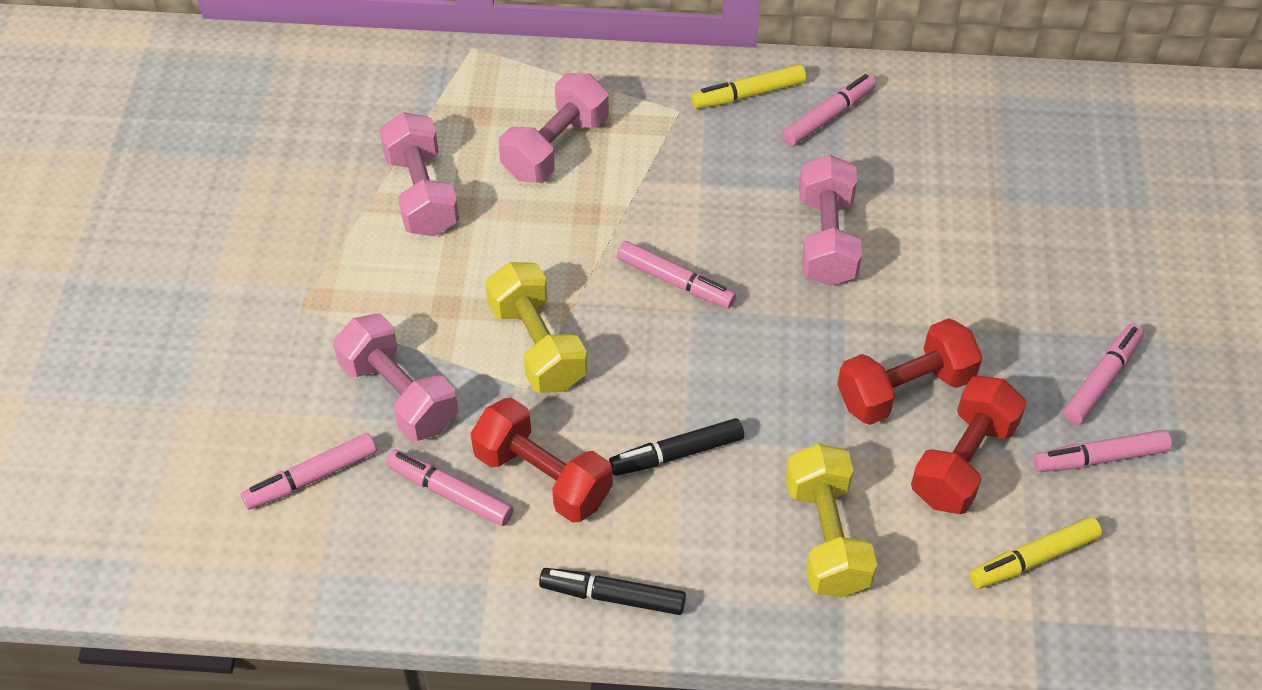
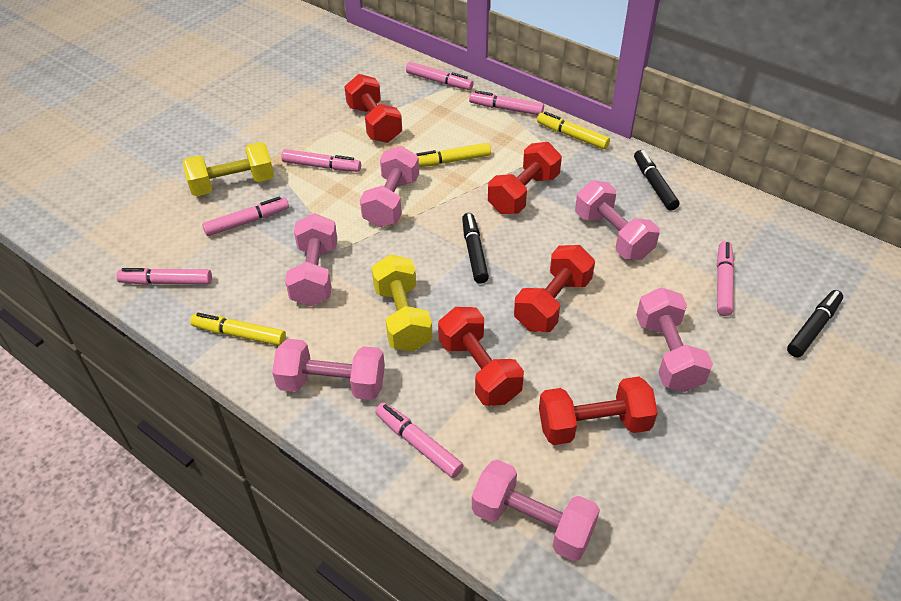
black marker: [539,568,686,615] [609,418,744,476] = 2 -> [462,213,489,284] [634,150,679,210] [787,290,843,357] = 3
pink dumbbell: [333,314,458,441] [379,112,459,236] [499,73,609,183] [799,155,862,286] = 4 -> [272,339,385,400] [285,213,337,306] [360,146,419,227] [472,460,600,561] [575,180,660,260] [636,287,713,392] = 6
pink marker: [241,433,377,510] [386,450,514,526] [617,241,736,308] [782,74,876,146] [1033,430,1172,472] [1063,324,1144,425] = 6 -> [116,268,212,285] [202,197,289,236] [281,149,361,172] [375,402,464,478] [406,62,474,90] [469,90,544,115] [717,241,734,316] = 7
red dumbbell: [471,398,613,523] [837,318,983,425] [911,376,1027,514] = 3 -> [344,74,402,143] [438,307,524,406] [488,142,562,214] [514,245,595,332] [539,377,658,445] = 5
yellow marker: [691,64,806,109] [969,517,1102,589] = 2 -> [190,313,286,346] [416,143,491,167] [537,111,610,149] = 3

